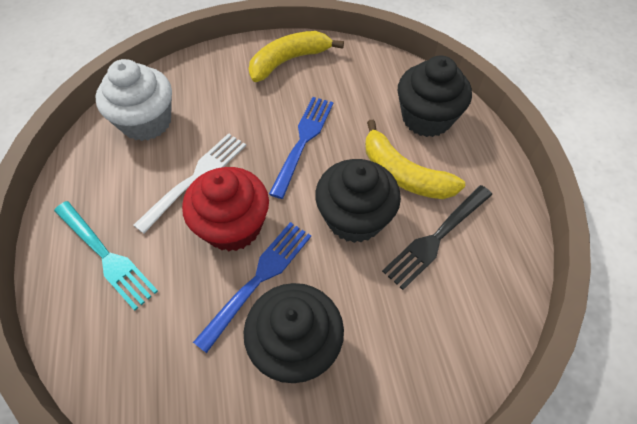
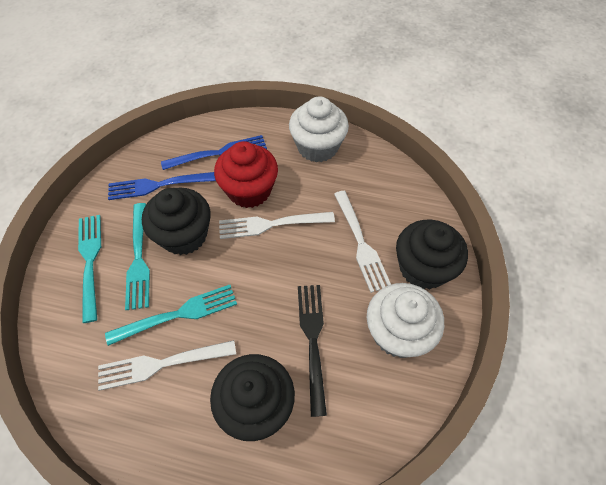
turquoise fork: [54,201,158,311] = 1 -> [78,215,101,323] [105,285,237,346] [125,203,150,310] = 3
white cupcake: [95,59,172,141] = 1 -> [289,96,349,162] [367,283,444,358] = 2
white fork: [133,133,246,233] = 1 -> [98,340,236,391] [219,212,335,239] [334,191,391,293] = 3
yellow banana: [249,31,344,82] [365,120,465,199] = 2 -> none = 0

